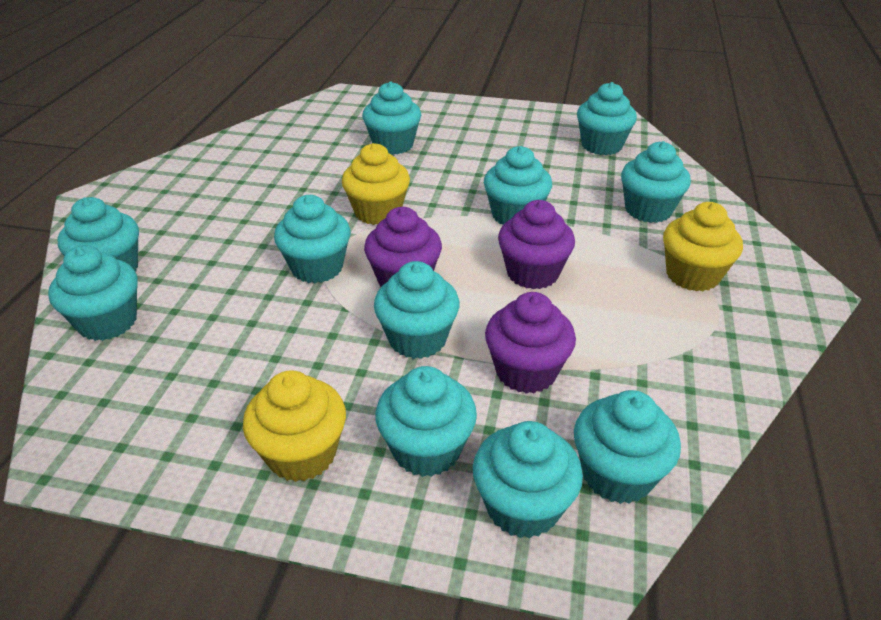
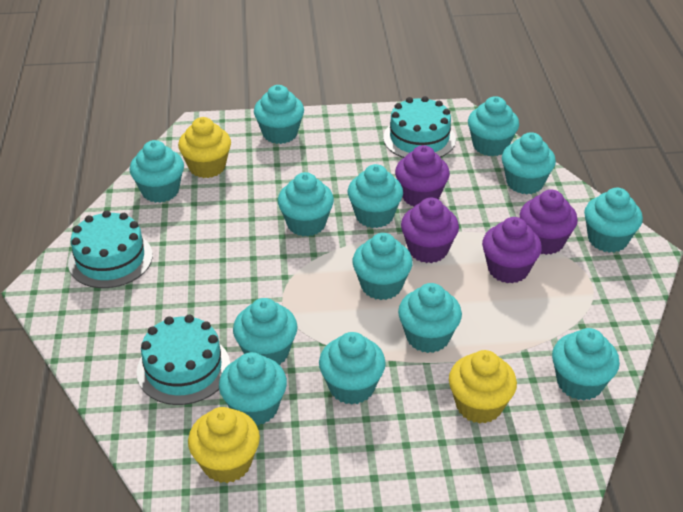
purple cupcake: [364,207,442,287] [485,292,576,394] [498,200,575,289] = 3 -> [395,145,450,206] [401,198,459,263] [482,217,542,284] [520,190,578,255] = 4
turquoise cake: none = 0 -> [68,210,153,288] [136,315,230,405] [383,96,456,158] = 3
turquoise cupcake: [48,245,138,341] [58,197,139,272] [274,195,351,283] [362,81,421,155] [374,261,460,359] [375,366,477,477] [473,421,583,538] [484,146,552,225] [574,390,681,504] [577,82,637,155] [621,141,691,223] = 11 -> [129,140,184,203] [219,352,287,426] [233,298,298,365] [254,85,304,144] [278,172,334,237] [319,332,386,405] [348,164,403,228] [352,233,413,300] [398,283,462,353] [468,96,519,156] [502,132,556,194] [552,328,620,400] [584,188,643,253] = 13

